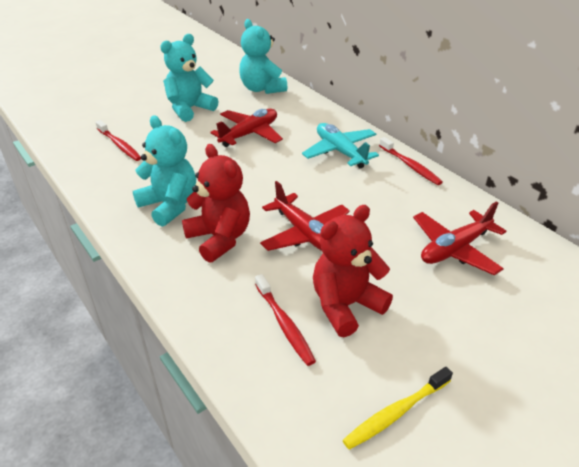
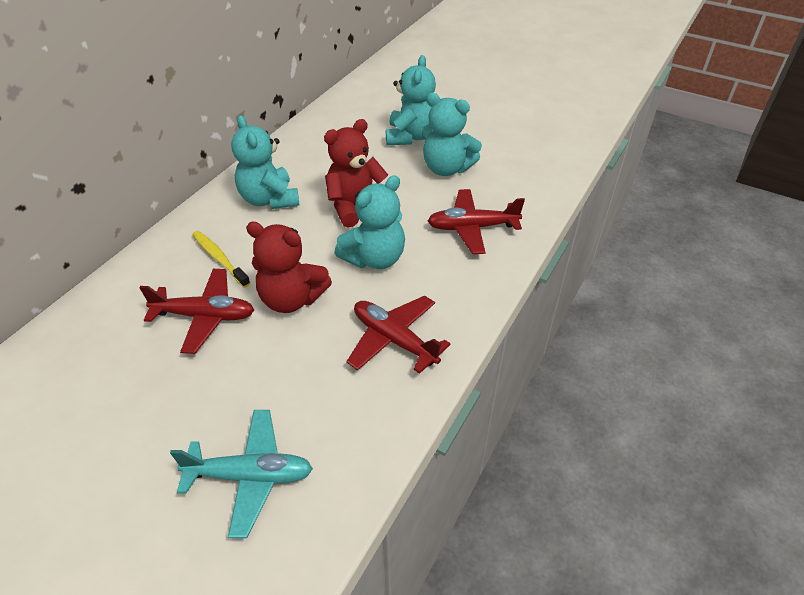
red toothbrush: [96,120,141,161] [255,274,316,366] [379,137,443,185] = 3 -> none = 0
turquoise teddy bear: [133,116,196,227] [160,34,219,122] [239,19,287,94] = 3 -> [231,115,300,209] [335,175,405,269] [386,55,436,145] [422,93,482,176] = 4

